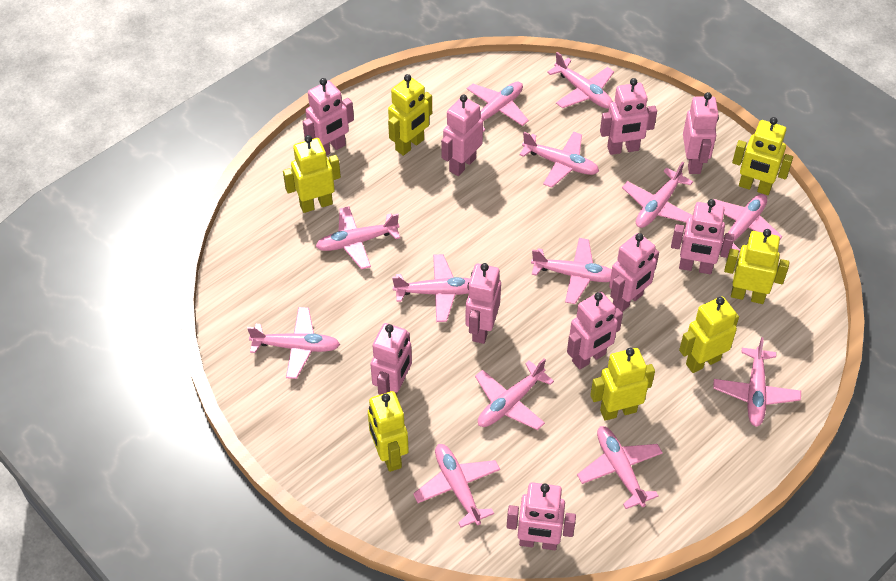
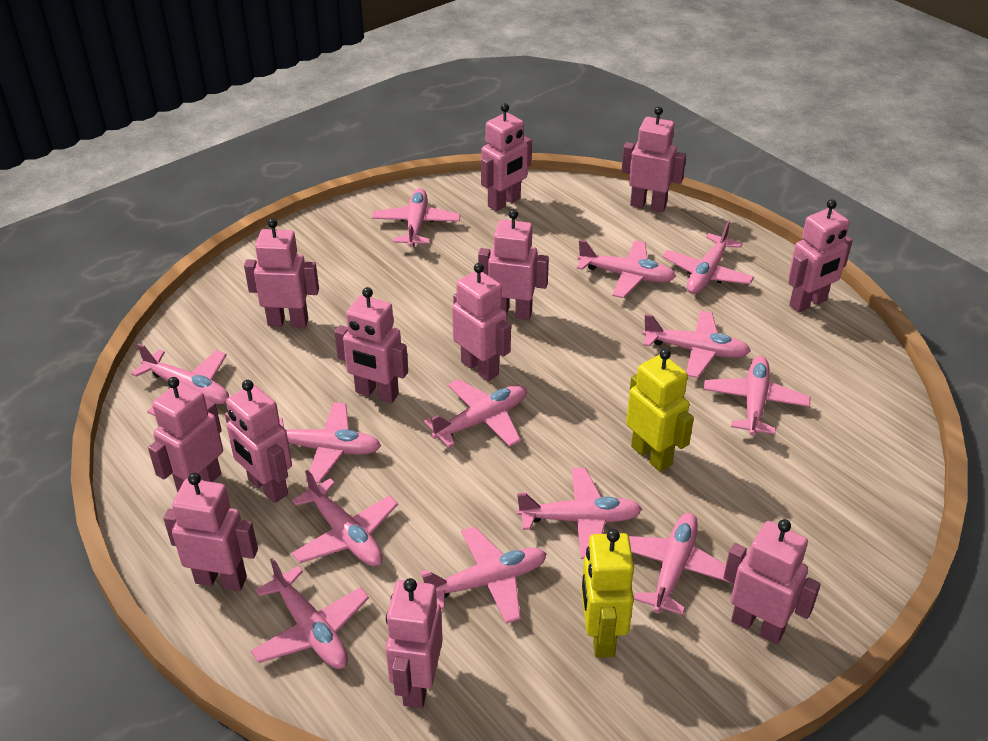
pink robot: [303,78,354,156] [370,323,412,396] [441,95,483,176] [465,263,501,344] [507,482,576,550] [567,291,623,370] [600,78,657,155] [609,233,659,312] [671,199,734,274] [683,92,719,174] = 10 -> [148,377,223,493] [163,473,258,591] [225,380,292,503] [244,218,319,328] [334,287,408,403] [386,578,443,708] [452,263,511,381] [478,209,549,320] [481,103,532,211] [621,106,686,212] [723,519,821,644] [788,199,853,312] = 12
yellow robot: [283,135,341,213] [368,391,409,472] [388,74,432,156] [590,348,655,421] [679,296,739,373] [724,229,790,304] [732,117,793,195] = 7 -> [581,529,634,658] [626,349,694,472] = 2

